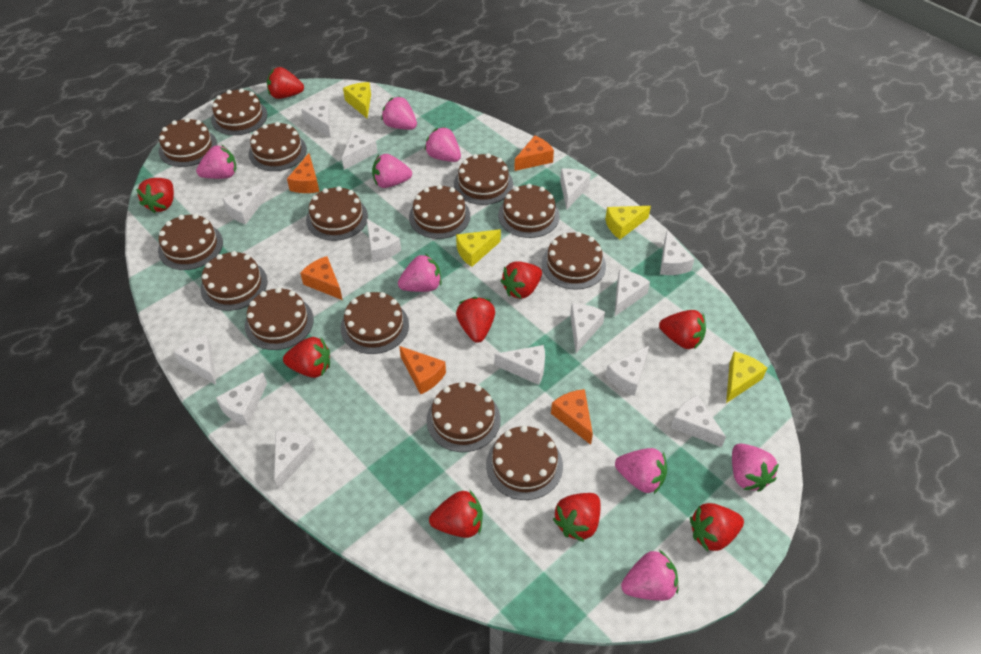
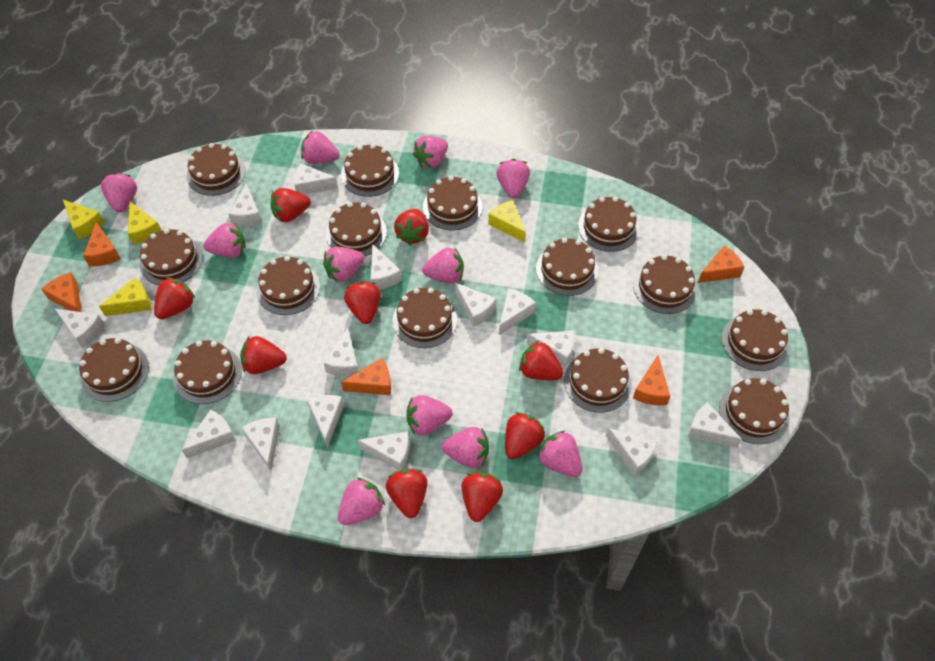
brown cake: [158,214,223,270] [159,118,217,167] [200,251,268,311] [211,88,268,135] [245,287,314,350] [249,122,307,171] [306,186,368,241] [340,292,409,354] [409,184,470,239] [427,382,501,452] [454,153,513,205] [486,426,563,500] [498,184,560,238] [542,232,606,290] = 14 -> [79,338,149,402] [140,229,203,285] [173,340,242,404] [187,143,245,196] [256,256,320,315] [326,202,387,256] [341,144,399,197] [392,288,457,348] [423,176,482,230] [536,238,599,296] [564,348,632,413] [578,197,639,252] [633,255,697,314] [719,378,789,444] [722,309,789,371] = 15
pink strawberry: [196,145,237,179] [372,154,412,188] [381,96,417,130] [398,254,441,292] [424,127,461,162] [615,448,667,494] [621,550,678,601] [732,443,779,492] = 8 -> [101,173,137,213] [204,222,246,258] [301,130,340,164] [323,247,364,283] [338,477,385,525] [406,395,453,435] [413,136,448,168] [422,247,464,283] [442,427,489,468] [496,159,530,198] [537,430,582,477] = 11

